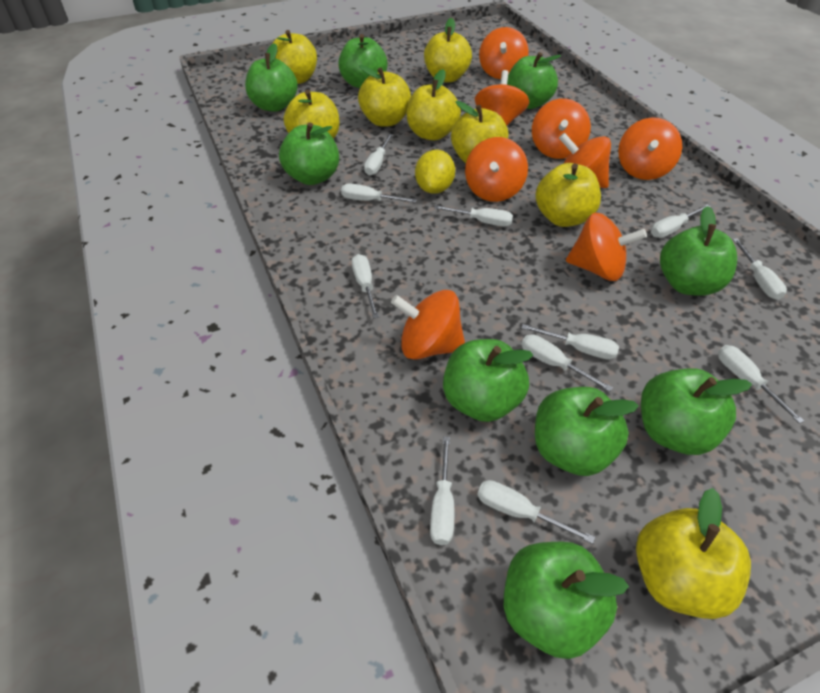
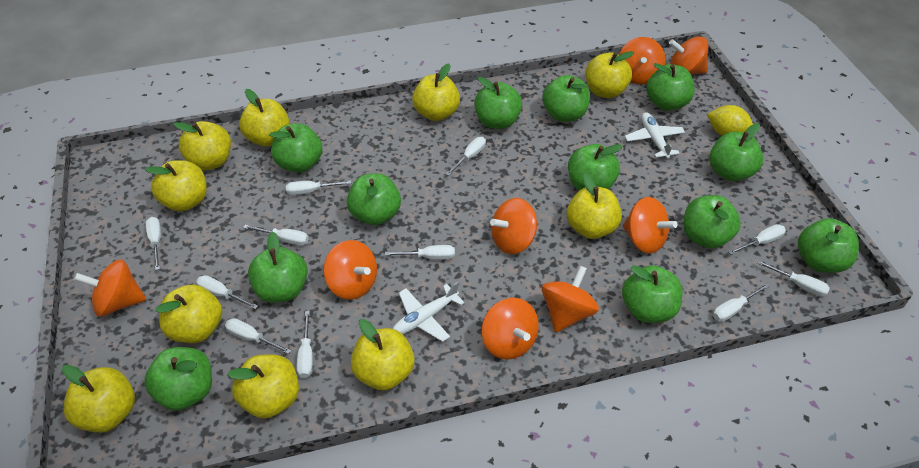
green apple: [245,43,298,112] [279,122,339,185] [338,34,387,88] [443,339,533,422] [504,542,629,659] [507,52,561,109] [535,387,639,476] [641,368,752,455] [660,206,737,296] = 9 -> [144,347,212,411] [248,232,308,302] [269,123,322,173] [347,173,401,225] [474,77,522,129] [543,75,590,122] [568,144,622,190] [622,265,683,323] [646,63,695,111] [684,195,741,248] [709,123,763,181] [798,218,859,273] = 12
white plane: none = 0 -> [393,282,465,342] [625,112,685,159] = 2
yellow apple: [272,30,317,84] [284,90,339,139] [358,65,411,127] [407,69,461,140] [424,18,472,83] [451,101,508,163] [535,163,601,227] [636,488,751,619] = 8 -> [62,365,135,433] [145,160,207,212] [155,285,222,343] [174,121,231,170] [227,354,299,419] [239,89,290,147] [351,319,414,390] [412,64,460,121] [567,173,622,239] [586,51,635,98] = 10

